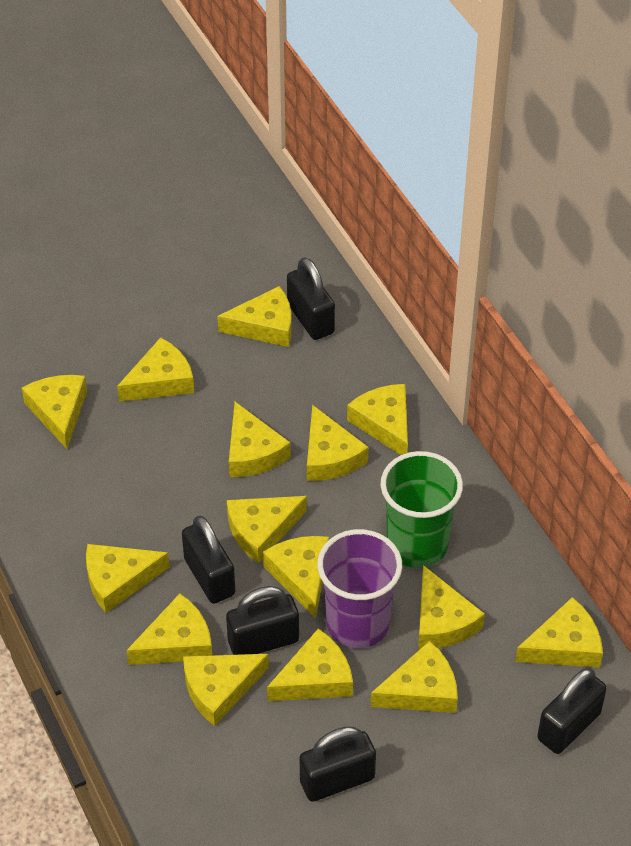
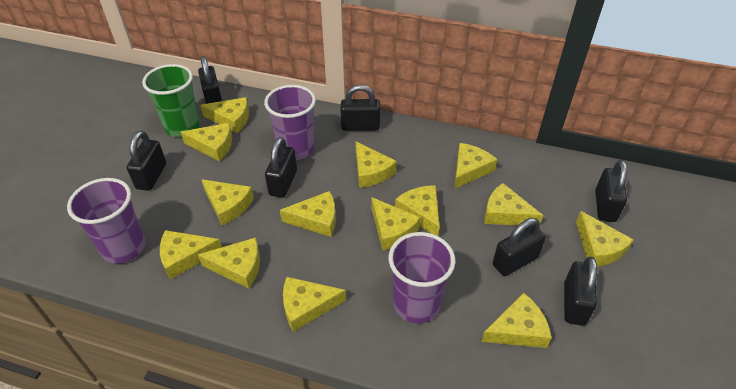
black padlock: [182,516,235,604] [226,586,299,655] [287,257,335,340] [300,727,376,802] [537,668,607,754] = 5 -> [127,131,166,191] [198,56,222,104] [265,137,297,198] [340,85,380,131] [493,218,546,276] [564,257,597,326] [595,160,627,222] = 7
purple cup: [317,529,402,648] = 1 -> [67,178,146,264] [264,85,316,160] [388,232,455,323] = 3
yellow cheese: [22,375,87,449] [86,544,170,613] [117,337,194,402] [126,594,212,665] [183,654,269,726] [217,286,292,347] [227,496,307,564] [229,402,291,477] [263,536,329,618] [267,628,353,701] [307,405,369,481] [347,384,408,455] [370,641,458,713] [418,565,485,649] [515,597,603,668] = 15 -> [160,230,222,279] [181,123,232,161] [198,237,260,289] [200,97,249,133] [201,179,254,226] [280,191,336,237] [283,277,346,332] [356,141,397,188] [371,197,421,250] [395,185,440,236] [454,143,497,189] [481,293,552,348] [484,183,543,226] [576,211,634,266] = 14

